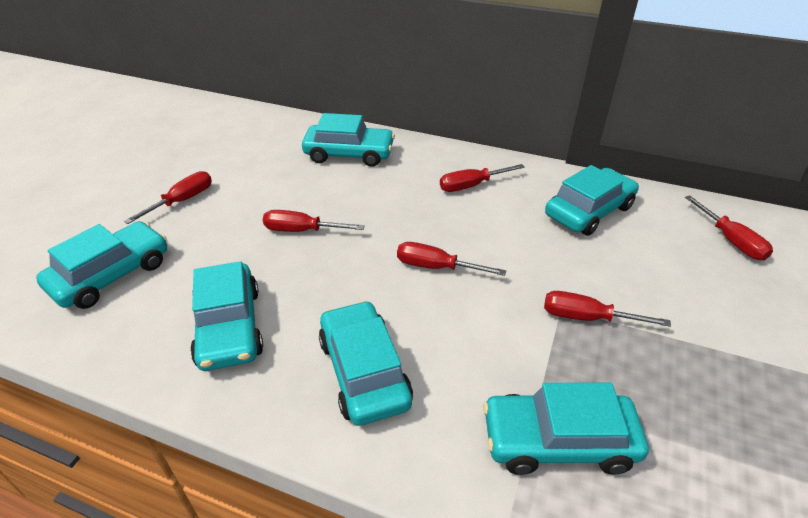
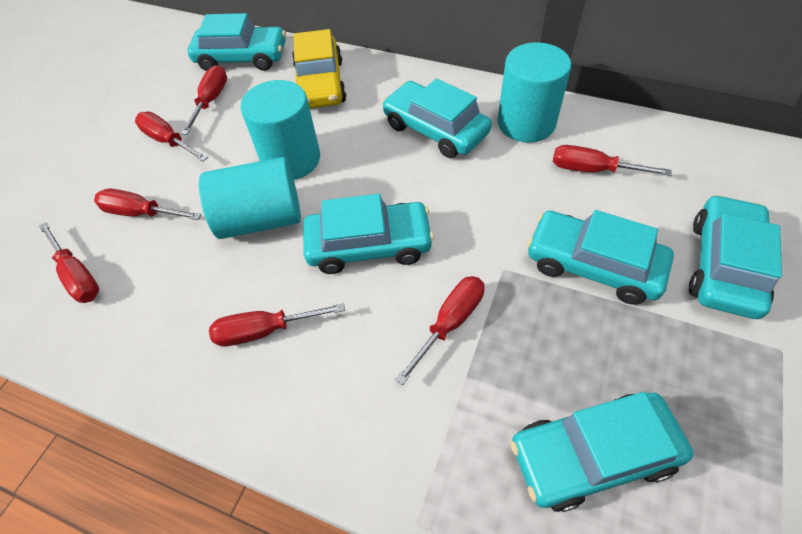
red screwdriver: [124,171,212,224] [263,210,365,232] [397,242,506,276] [440,164,525,192] [544,291,671,327] [685,195,773,260] = 6 -> [39,222,99,303] [94,189,202,220] [135,112,208,162] [181,65,227,135] [209,303,345,346] [395,276,485,385] [553,145,672,176] = 7
turquoise cylinder: none = 0 -> [199,157,301,239] [241,80,320,180] [498,42,571,142] = 3
yellow car: none = 0 -> [292,29,347,108] = 1

